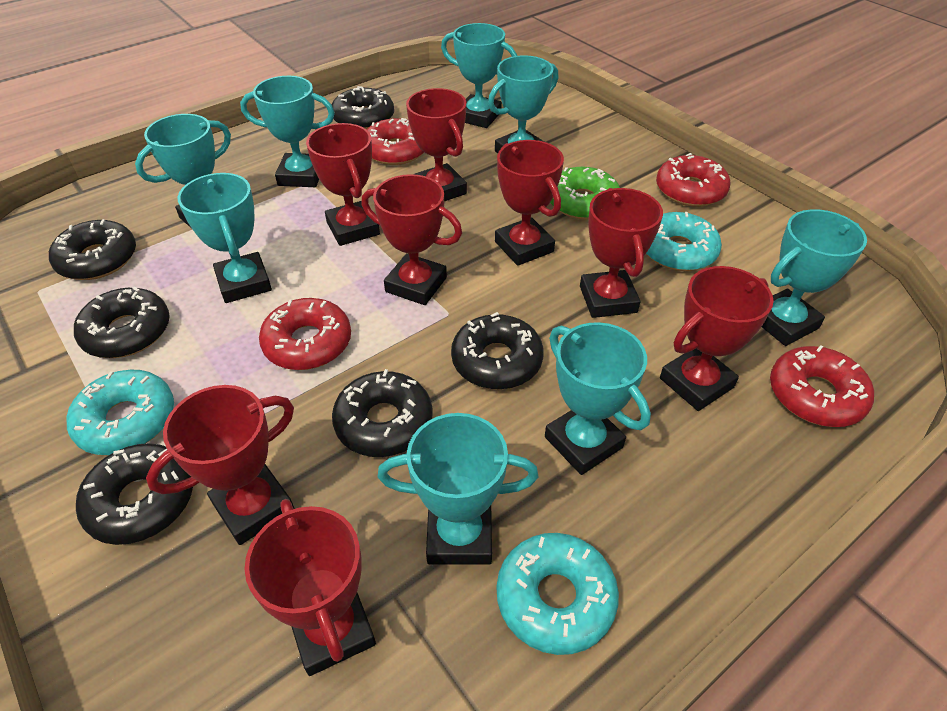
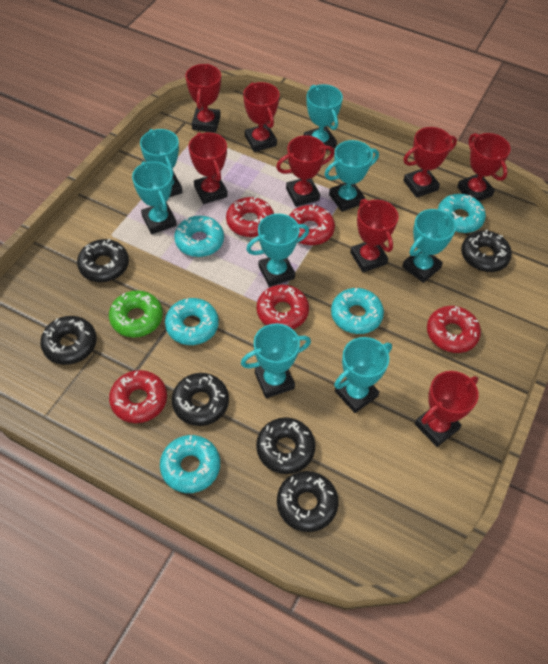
red donut: [259,298,351,370] [367,118,424,165] [656,153,730,207] [770,345,874,427] = 4 -> [109,370,167,423] [226,196,274,237] [257,285,309,329] [289,204,335,245] [427,306,481,353] = 5
turquoise donut: [67,370,174,455] [497,533,619,655] [646,212,722,271] = 3 -> [160,435,220,493] [165,298,219,345] [174,216,224,257] [331,288,384,334] [438,194,486,233] = 5

